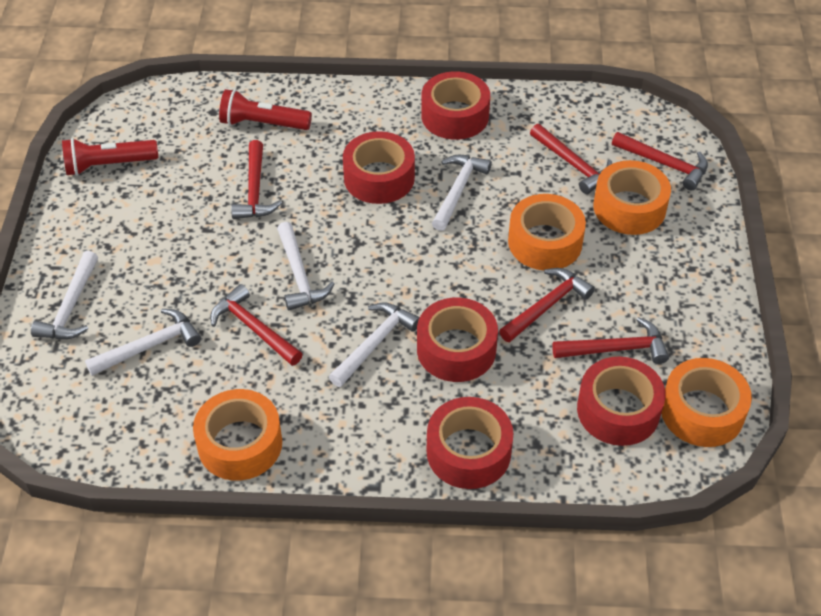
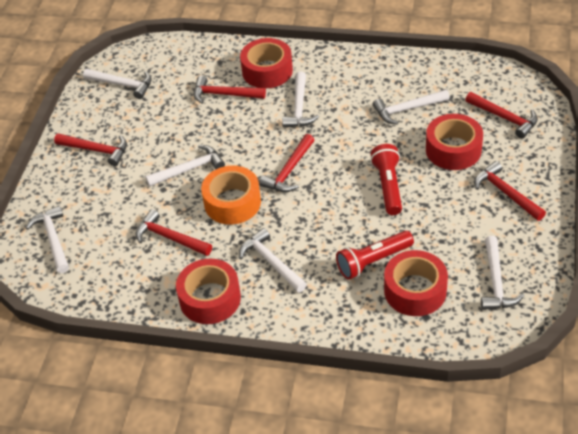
orange tape: [193,389,282,481] [508,194,586,270] [593,160,671,235] [661,358,752,447] = 4 -> [201,166,261,225] = 1
red tape: [343,131,415,204] [417,298,498,382] [421,71,490,140] [427,397,513,489] [577,357,665,446] = 5 -> [176,259,241,324] [240,38,293,88] [384,250,448,316] [426,114,483,170] = 4
white hammer: [31,251,98,339] [85,309,201,376] [277,222,335,311] [329,302,420,387] [432,155,492,231] = 5 -> [26,205,69,273] [83,69,152,99] [145,145,225,187] [239,228,307,293] [282,72,319,128] [373,90,450,125] [481,236,524,310] = 7

